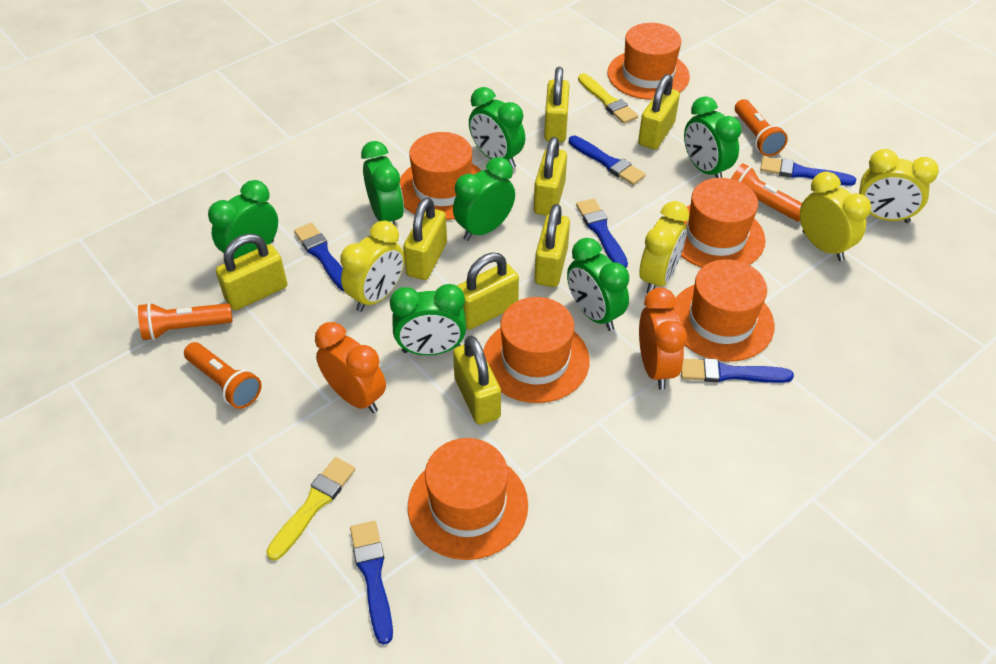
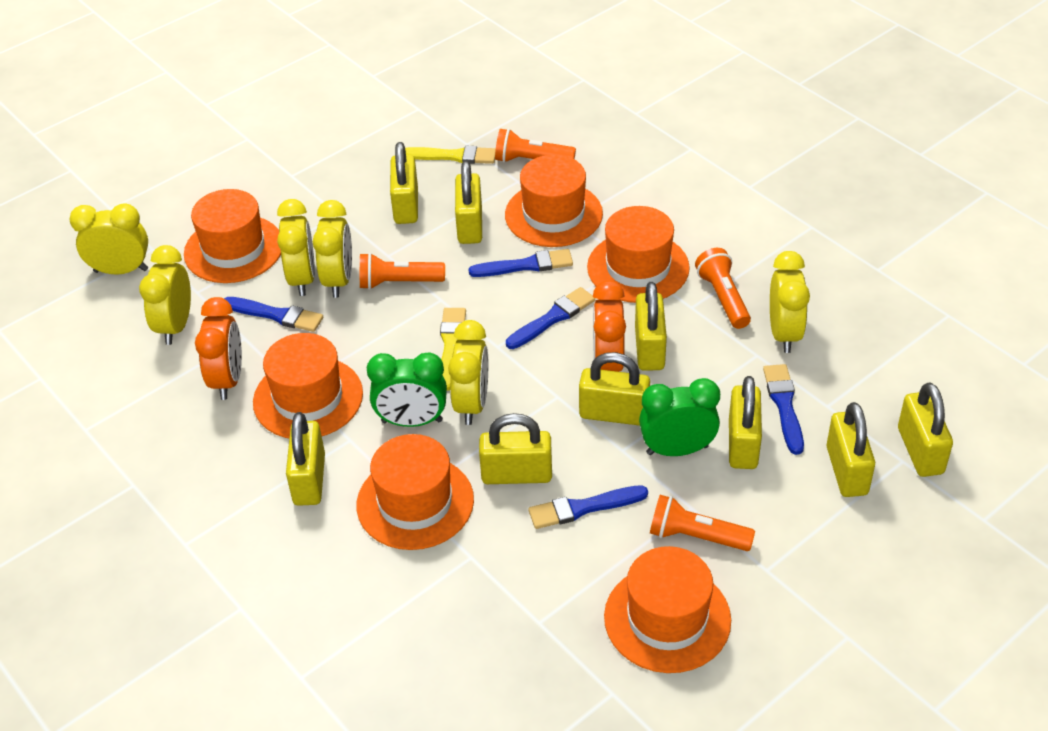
blue brush: [294,223,344,291] [350,521,393,645] [569,136,646,185] [576,199,628,268] [681,358,794,383] [760,157,856,186] = 6 -> [224,297,323,332] [468,249,573,277] [506,287,595,349] [528,485,648,529] [763,364,804,455] = 5
green clock: [208,180,278,259] [361,141,404,225] [390,284,466,355] [453,157,515,241] [469,87,525,168] [567,238,629,331] [684,96,742,178] = 7 -> [366,352,447,427] [639,378,720,456] = 2
yellow clock: [340,221,404,312] [640,201,689,294] [800,172,871,261] [859,149,939,223] = 4 -> [69,203,148,274] [139,245,191,345] [277,199,315,296] [313,200,352,298] [448,320,488,425] [770,251,810,353] = 6
yellow padlock: [216,234,287,311] [403,197,447,280] [453,336,501,425] [457,253,519,330] [534,137,567,216] [535,204,570,287] [544,67,570,142] [638,74,680,150] = 8 -> [286,412,325,506] [390,142,418,224] [455,161,482,244] [479,413,552,484] [579,352,650,426] [635,282,667,371] [729,376,762,469] [827,402,875,497] [898,383,953,477] = 9

